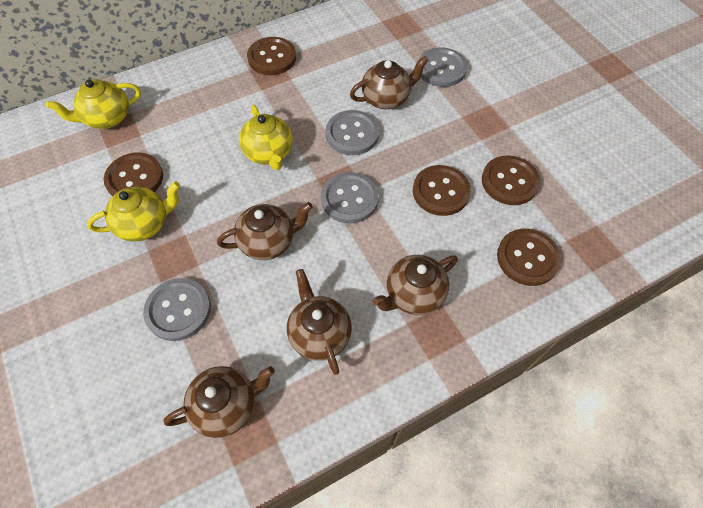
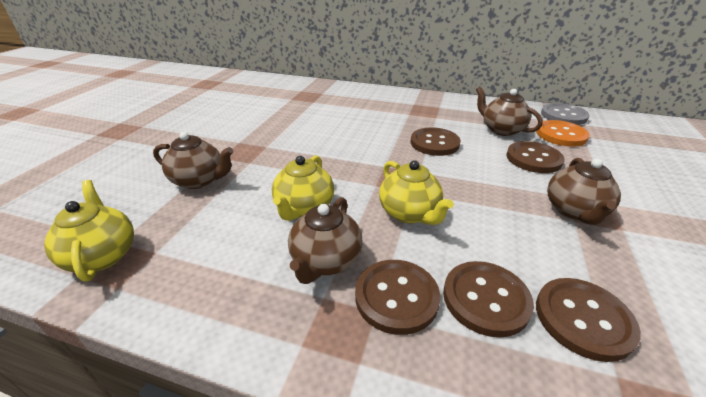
brown teapot: [163,366,275,438] [217,202,313,260] [287,269,352,375] [350,56,429,109] [372,255,458,315] = 5 -> [153,132,233,189] [288,197,363,284] [476,87,543,136] [547,158,621,225] = 4
grey button: [143,278,211,341] [321,172,379,224] [325,110,379,155] [418,47,467,87] = 4 -> [541,103,589,125] = 1
orange button: none = 0 -> [536,120,590,147] = 1

